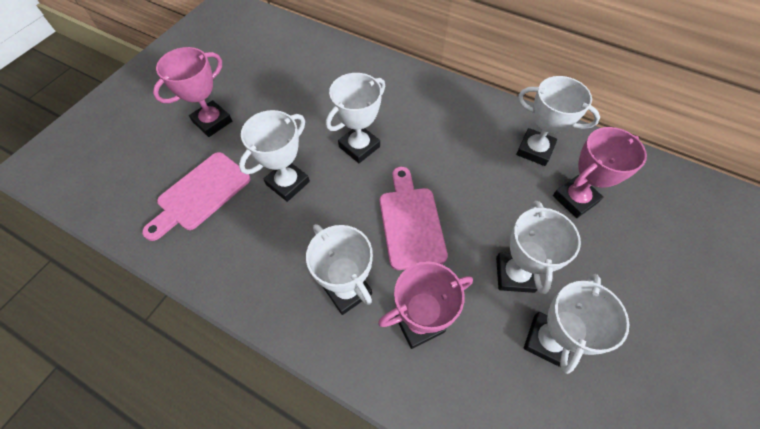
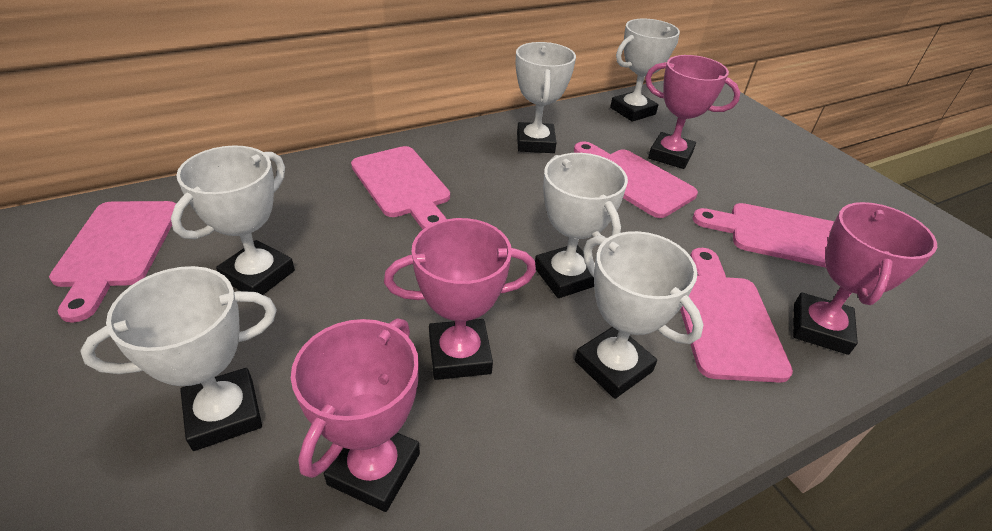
pink cutting board: [142,152,250,241] [380,167,448,270] = 2 -> [49,201,176,323] [351,146,450,229] [574,141,698,218] [680,248,793,383] [693,203,834,268] = 5
pink trophy: [153,47,232,137] [378,261,473,349] [553,127,647,218] = 3 -> [291,318,420,512] [384,218,536,380] [645,55,740,169] [793,202,937,355] = 4

